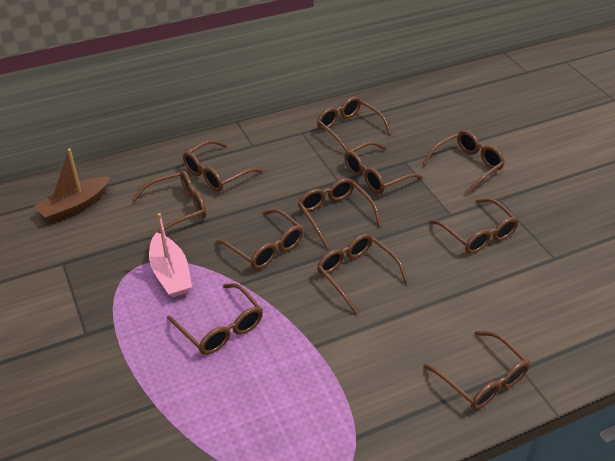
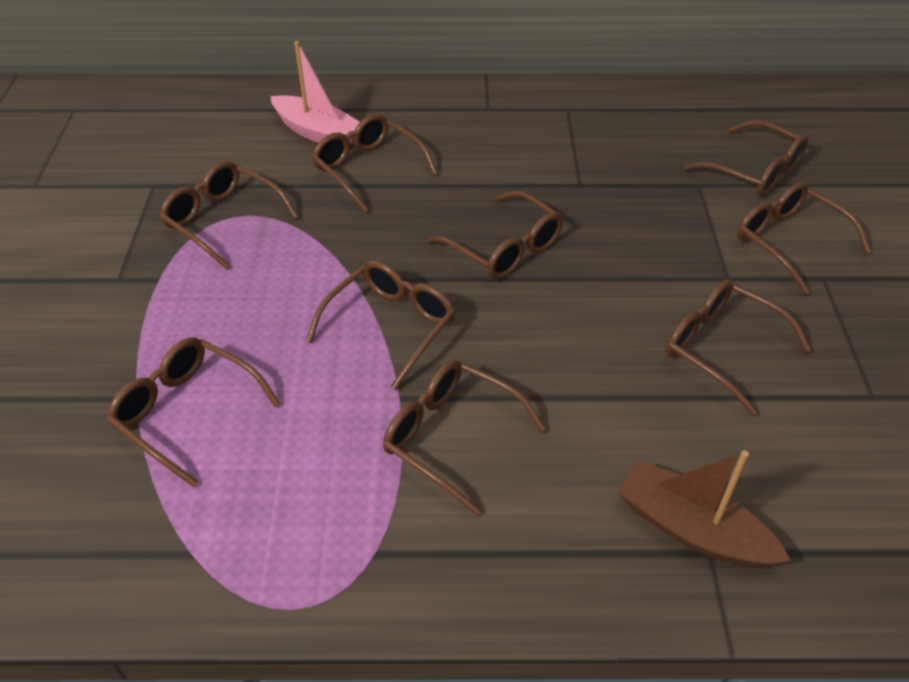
brown glasses: [132,170,206,238] [167,283,263,355] [183,140,263,192] [216,209,304,269] [298,178,382,248] [317,97,392,152] [317,234,409,314] [344,141,422,194] [422,130,505,195] [423,331,530,410] [429,198,519,254] = 11 -> [106,337,281,487] [159,161,299,269] [306,260,455,390] [311,114,438,212] [383,360,546,516] [427,191,563,279] [666,279,812,416] [684,120,808,197] [737,182,872,294] = 9

